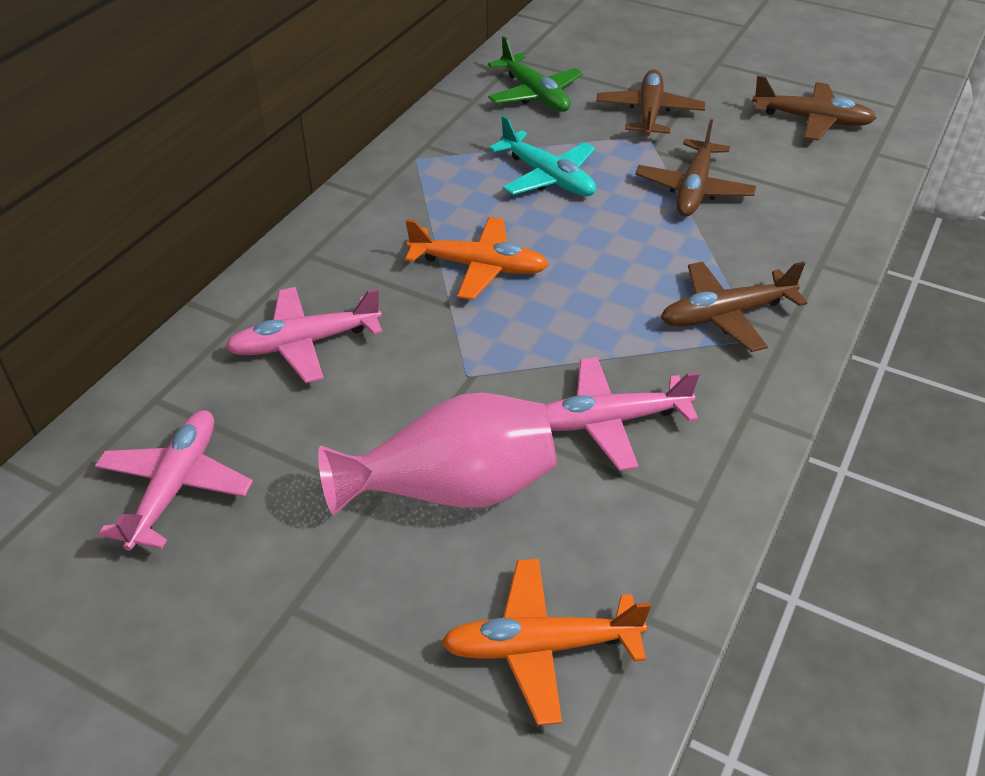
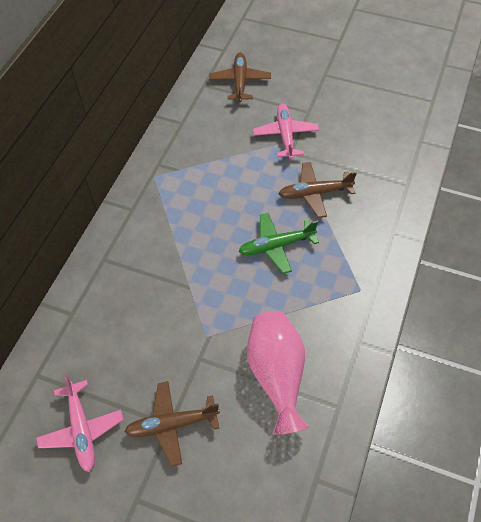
brown plane: [596,69,705,136] [635,119,756,216] [661,261,807,352] [752,75,876,140] = 4 -> [124,381,220,467] [209,53,271,102] [278,162,357,218] = 3
orange plane: [405,217,549,300] [441,559,651,726] = 2 -> none = 0
pink plane: [95,410,253,551] [225,287,382,383] [545,357,700,471] = 3 -> [36,375,124,472] [253,104,319,159] = 2
turquoise plane: [489,115,596,196] = 1 -> none = 0

